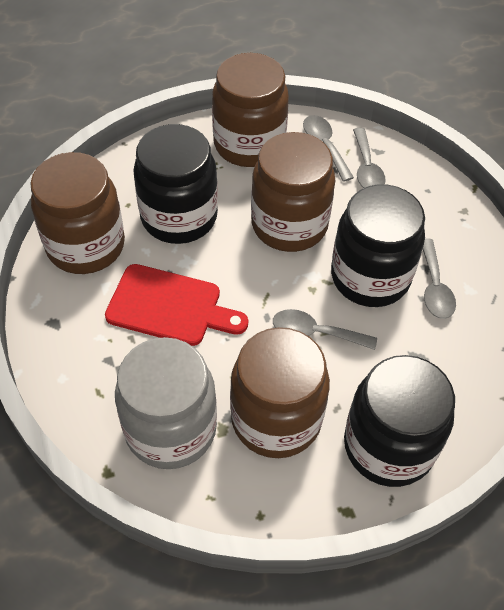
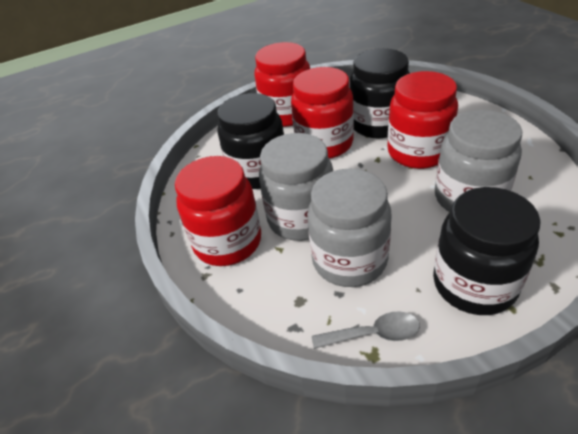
brown jar: [30,152,125,274] [212,53,289,167] [230,327,330,458] [251,132,335,252] = 4 -> none = 0
grey jar: [115,337,217,469] = 1 -> [259,133,333,241] [307,168,392,287] [435,110,522,212] = 3
grey spoon: [273,309,377,350] [303,115,354,182] [353,128,386,188] [423,238,456,319] = 4 -> [312,312,420,349] = 1
red cutting board: [105,264,248,346] = 1 -> none = 0
red jar: none = 0 -> [175,156,261,266] [254,42,310,127] [291,67,354,159] [387,71,458,169] = 4

